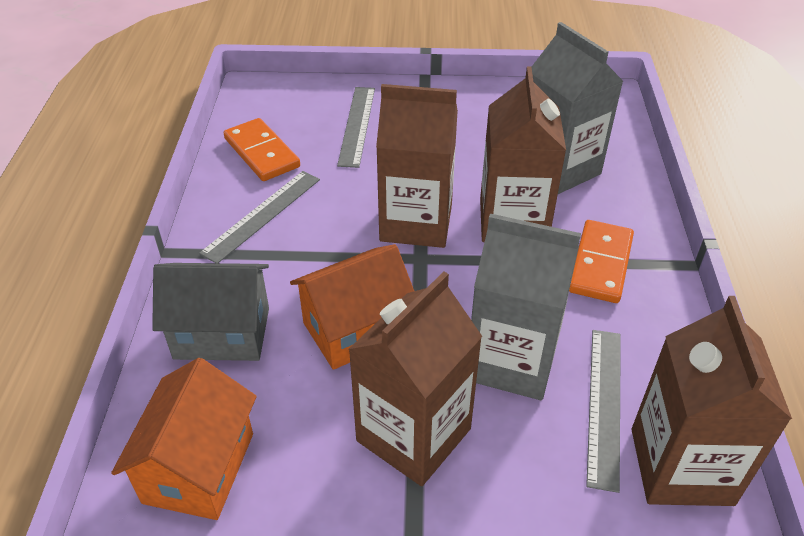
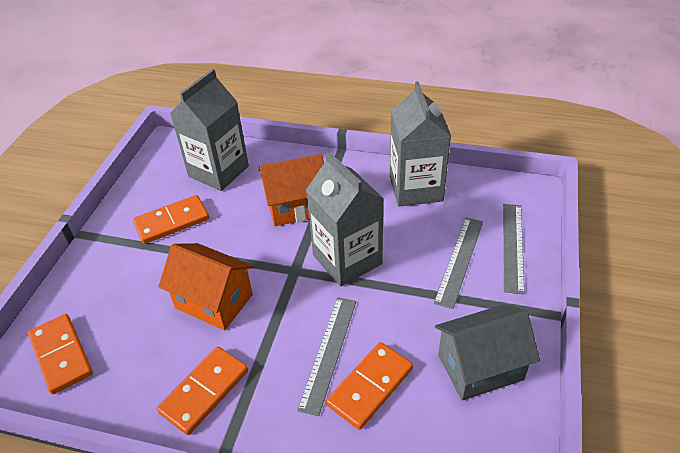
brown carton: [348,272,482,486] [376,84,458,248] [480,66,566,242] [632,296,792,506] = 4 -> none = 0
grey carton: [471,214,581,400] [532,22,624,194] = 2 -> [170,69,249,191] [306,151,384,287] [390,81,451,207] = 3
orange domino: [224,118,300,181] [569,220,634,303] = 2 -> [28,314,93,395] [133,195,209,244] [157,346,248,435] [326,342,413,430] = 4

